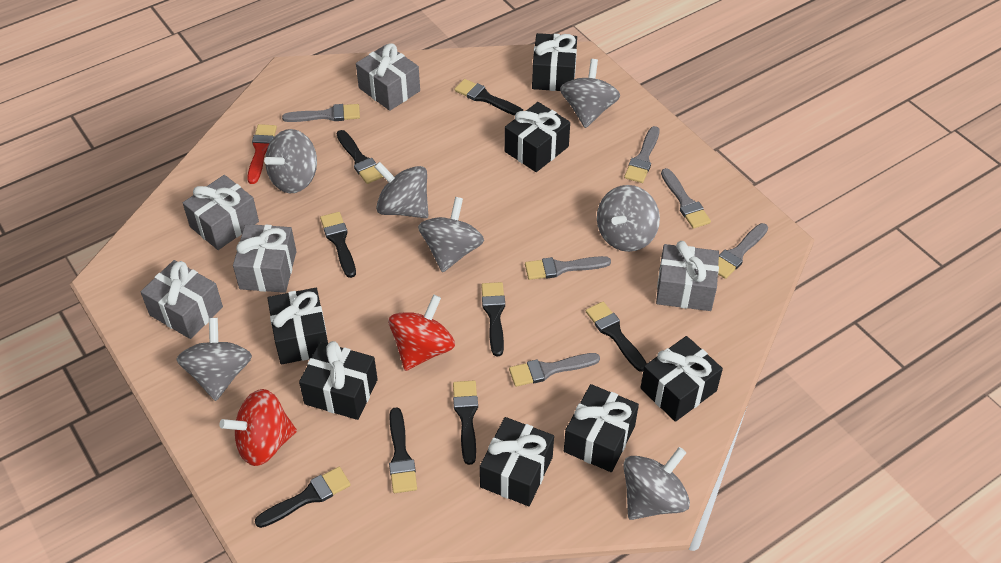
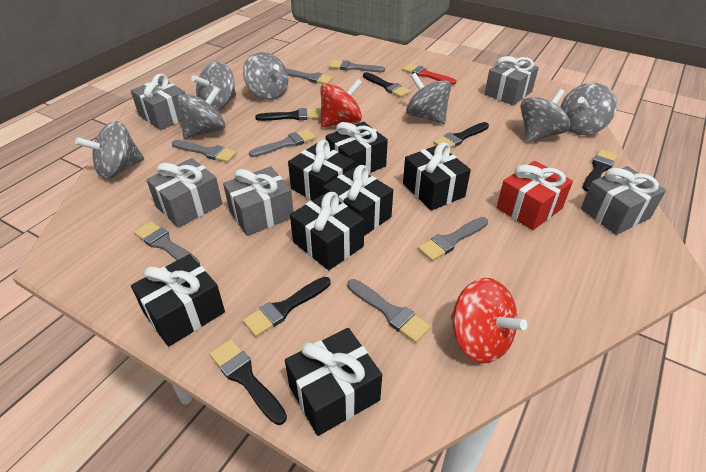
black brush: [255,467,351,528] [320,212,356,278] [337,130,383,184] [389,407,417,493] [453,381,478,465] [454,79,523,116] [481,282,505,357] [586,302,647,372] = 8 -> [209,339,287,425] [243,277,330,337] [255,108,321,121] [363,72,411,98] [433,122,489,148] [583,149,618,192] = 6
grey brush: [282,104,360,122] [509,353,600,387] [525,256,611,280] [624,126,660,183] [661,168,711,229] [718,223,768,279] = 6 -> [134,221,200,265] [172,140,237,163] [249,129,316,157] [286,68,333,84] [329,60,385,72] [347,279,431,343] [418,217,488,261] = 7
red gift: none = 0 -> [496,161,573,230] = 1

